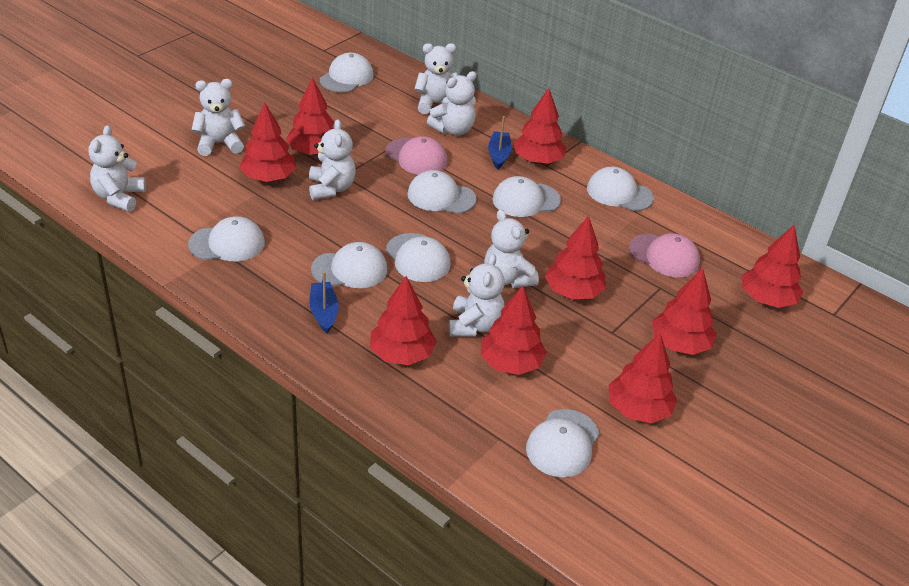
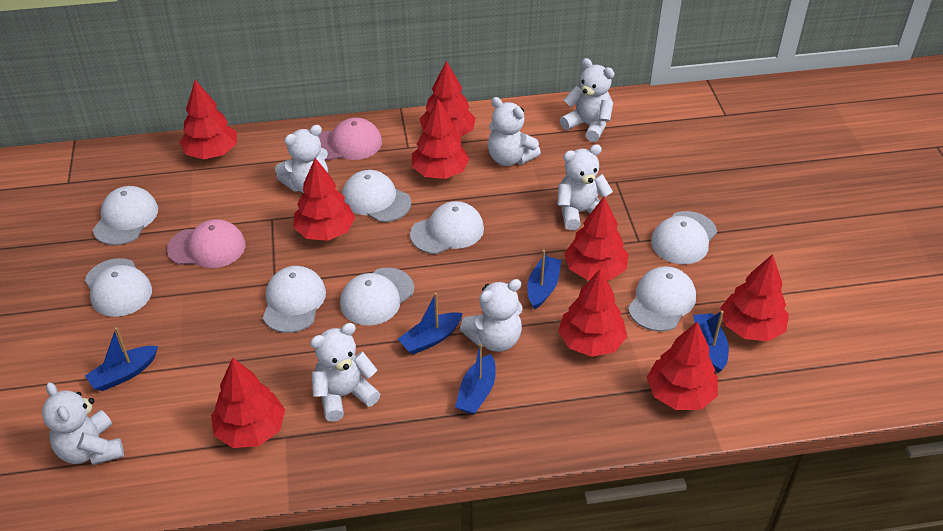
blue boat: [309,272,339,333] [488,116,512,170] = 2 -> [85,327,158,391] [398,293,463,354] [455,344,496,415] [527,250,561,310] [693,311,729,373] = 5

